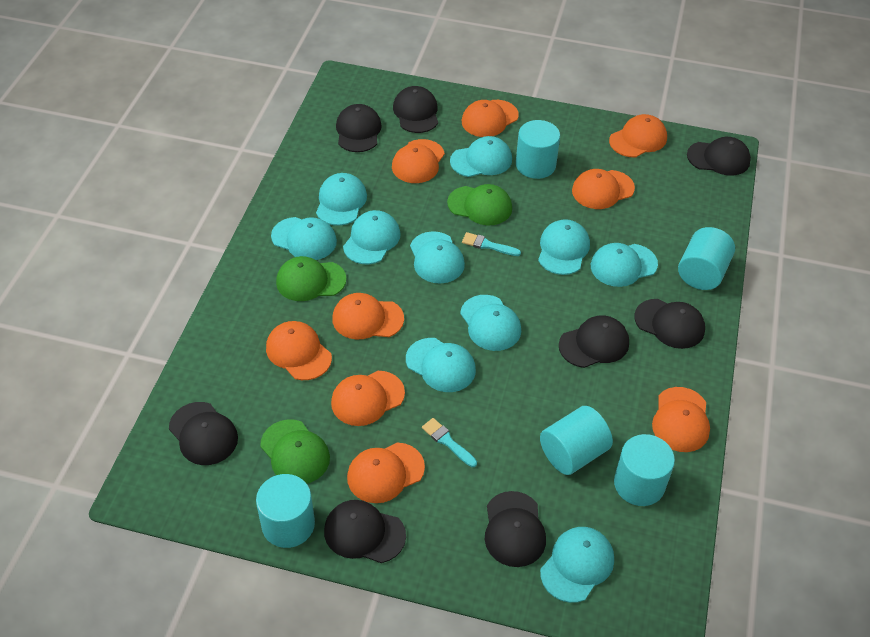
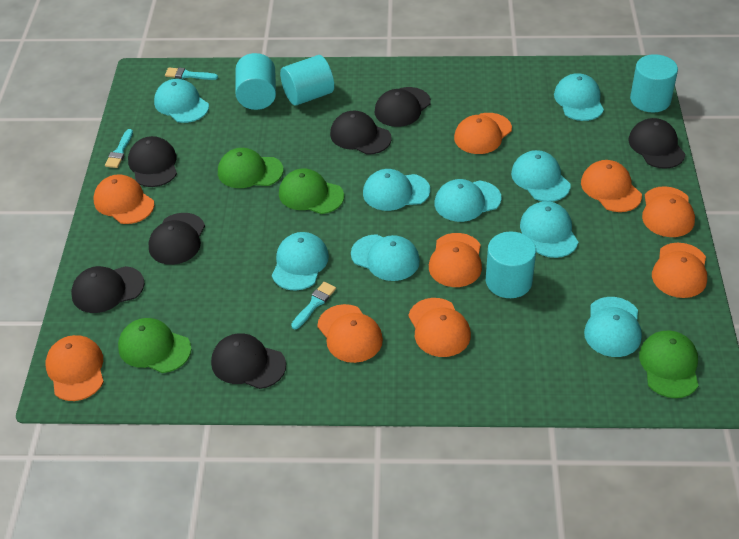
black cap: [169,402,238,465] [324,500,406,563] [336,104,382,152] [393,86,438,133] [485,491,546,567] [559,316,629,368] [634,299,705,349] [687,137,751,176] = 8 -> [71,266,145,313] [128,136,177,187] [148,213,205,265] [211,333,286,389] [330,111,392,155] [375,87,431,127] [628,118,685,169] = 7
green cap: [260,419,330,484] [276,256,347,301] [447,184,512,226] = 3 -> [118,318,191,373] [218,148,283,188] [279,169,344,214] [639,330,698,398] = 4
turquoise brush: [422,418,477,467] [462,232,521,256] = 2 -> [105,129,133,168] [165,68,218,80] [291,282,336,329] = 3
turquoise cap: [271,217,337,260] [316,173,367,226] [343,210,401,264] [406,338,476,392] [410,231,465,284] [450,136,512,177] [460,295,521,351] [538,219,590,275] [540,527,614,603] [591,243,658,287] = 10 -> [154,79,209,123] [272,232,329,291] [351,234,420,281] [363,169,430,211] [435,179,501,222] [511,150,571,202] [520,201,578,258] [554,73,604,121] [584,297,642,357] = 9
turquoise cylinder: [256,474,315,548] [516,120,560,179] [540,406,613,475] [614,434,675,506] [678,227,735,290] = 5 -> [235,53,276,110] [280,55,334,106] [486,231,536,298] [630,54,678,113] = 4

